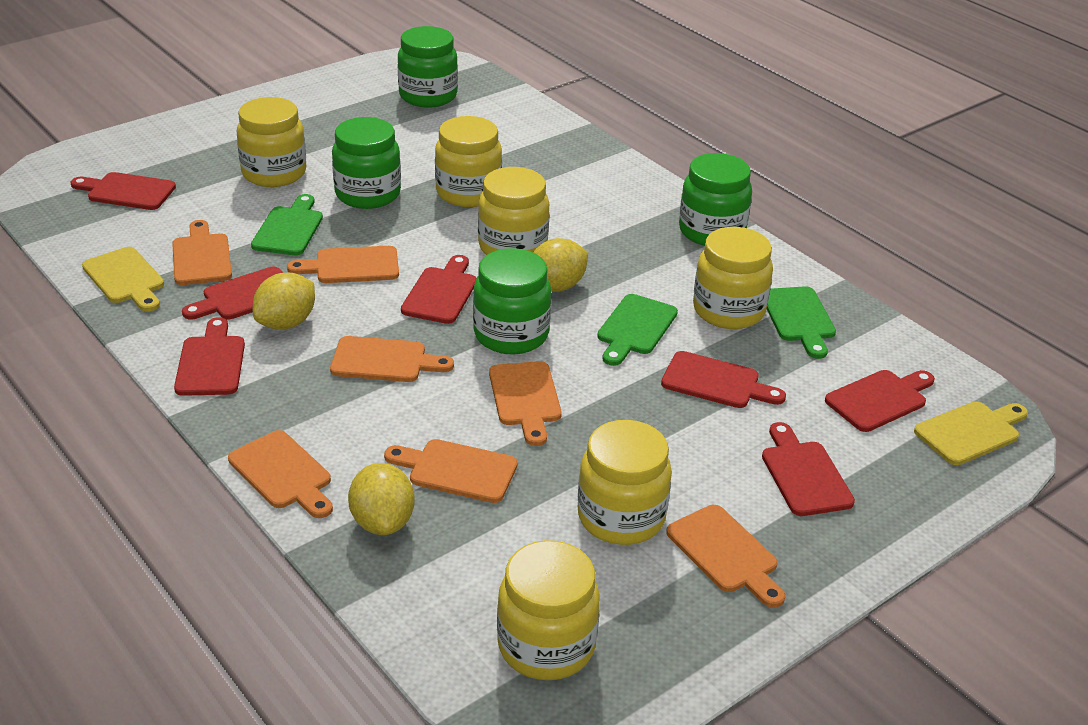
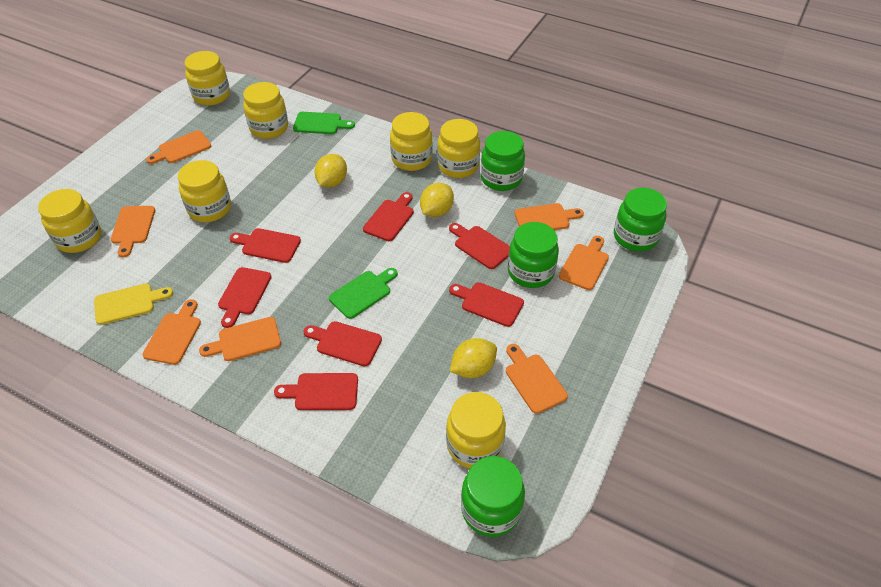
green cutting board: [251,194,323,255] [597,294,678,366] [767,286,836,359] = 3 -> [293,112,355,134] [329,268,398,319] = 2
yellow cutting board: [82,247,164,312] [914,401,1028,465] = 2 -> [94,283,173,325] = 1
yellow jar: [237,97,306,187] [435,116,502,207] [478,167,549,255] [497,540,600,680] [578,420,672,545] [693,227,773,329] = 6 -> [38,189,101,253] [178,160,231,222] [185,51,230,106] [243,82,288,139] [390,112,433,171] [437,119,480,178] [446,392,506,469] = 7

